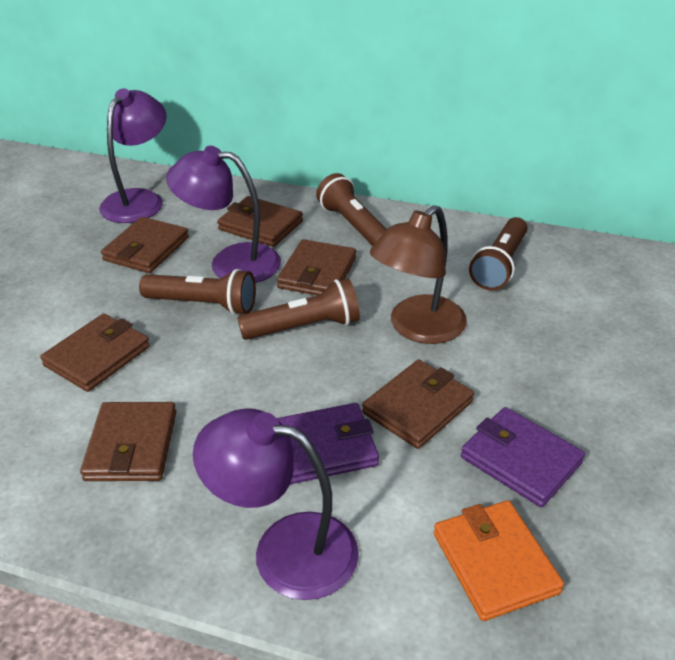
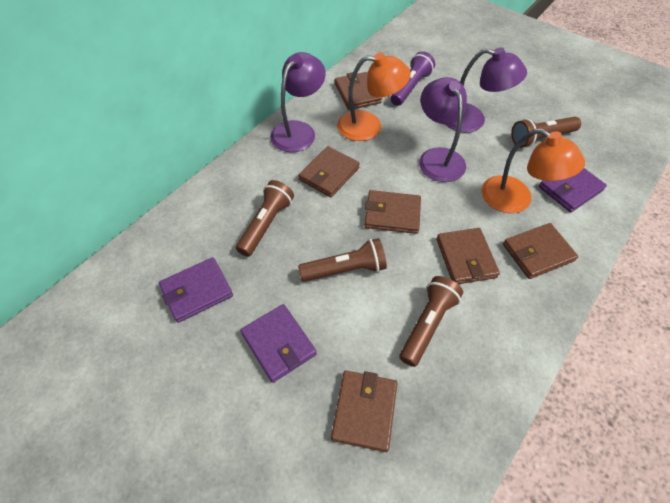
brown lamp: [370,205,467,344] = 1 -> none = 0
orange lamp: none = 0 -> [337,52,411,141] [481,128,585,213] = 2
orange wallet: [434,500,564,621] = 1 -> none = 0
purple flashlight: none = 0 -> [391,51,435,106] = 1
purple wallet: [277,403,379,484] [461,407,585,507] = 2 -> [159,257,233,323] [240,304,317,383] [539,168,607,212] = 3

